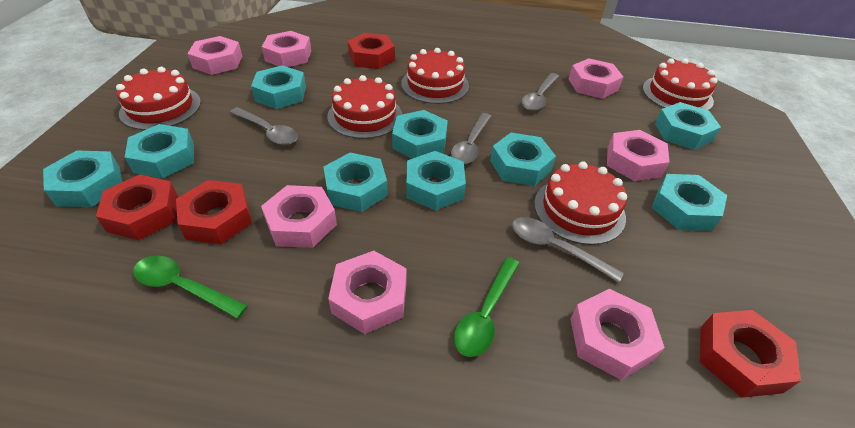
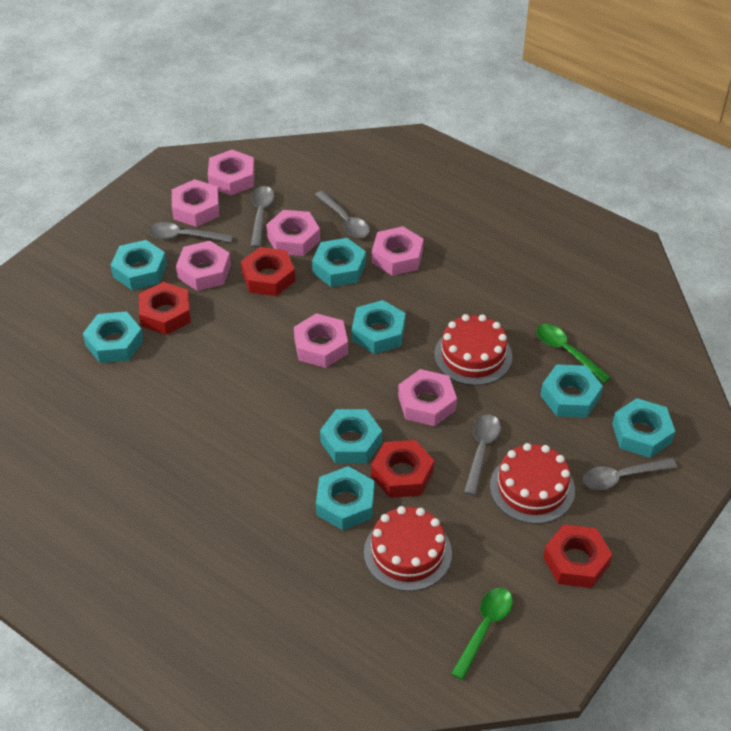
grey spoon: [230,107,298,145] [451,113,491,164] [512,217,624,283] [522,73,559,111] = 4 -> [148,222,233,243] [251,186,274,248] [315,191,370,238] [464,414,501,496] [582,458,677,490] = 5
red cake: [116,67,201,130] [327,75,402,139] [401,48,469,104] [534,161,627,245] [643,58,717,110] = 5 -> [364,506,452,591] [434,314,512,385] [490,443,575,524] = 3
turquoise nut: [43,150,122,207] [125,124,194,179] [251,65,306,109] [323,153,388,212] [392,110,448,159] [406,151,466,211] [490,133,556,186] [652,174,727,231] [655,102,721,150] = 9 -> [83,312,144,363] [111,240,167,290] [312,238,366,287] [316,466,374,530] [320,409,382,464] [352,300,406,354] [540,364,603,418] [612,398,675,458] = 8

